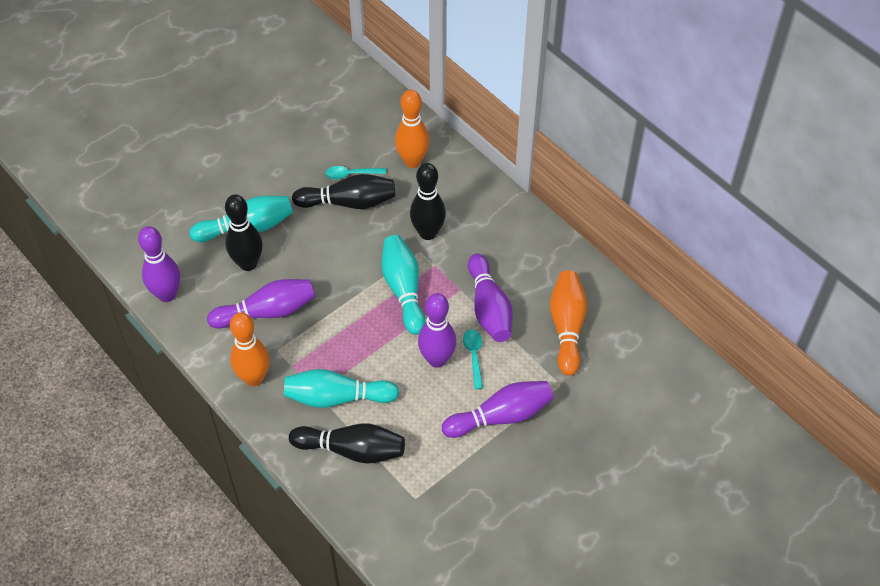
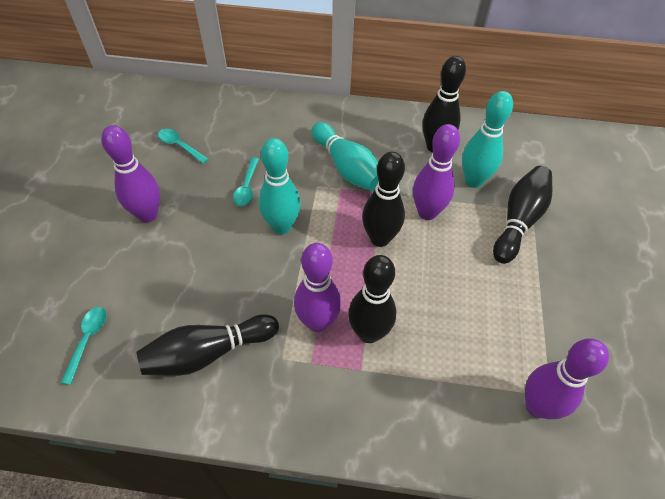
black bowling pin: [225,194,263,271] [289,423,405,464] [292,174,395,209] [410,163,446,240] = 4 -> [136,314,279,376] [348,255,396,343] [362,152,405,247] [423,56,466,153] [493,166,552,264] = 5
orange bowling pin: [230,312,270,386] [395,90,429,168] [550,270,587,375] = 3 -> none = 0
purple bowling pin: [138,226,180,302] [207,279,316,328] [418,293,457,368] [442,381,554,438] [468,254,513,342] = 5 -> [101,125,160,223] [294,243,341,332] [413,124,460,220] [525,338,609,419] = 4
turquoise spoon: [325,166,386,180] [463,329,483,389] = 2 -> [61,307,107,385] [158,129,209,164] [233,157,259,206] = 3

